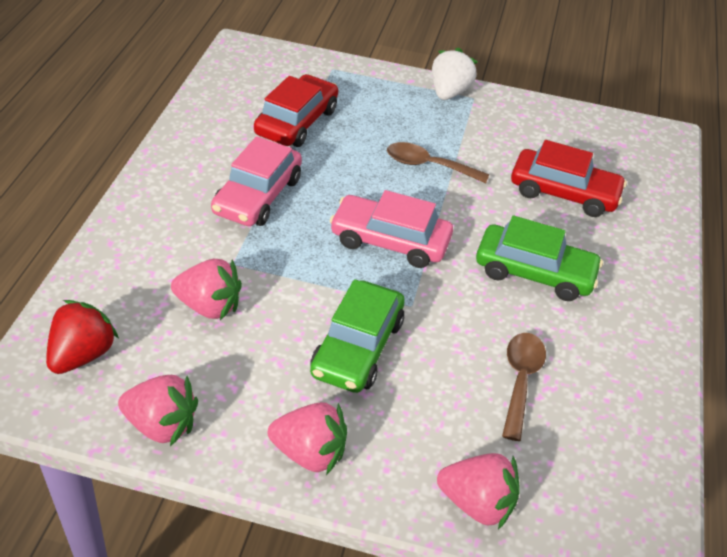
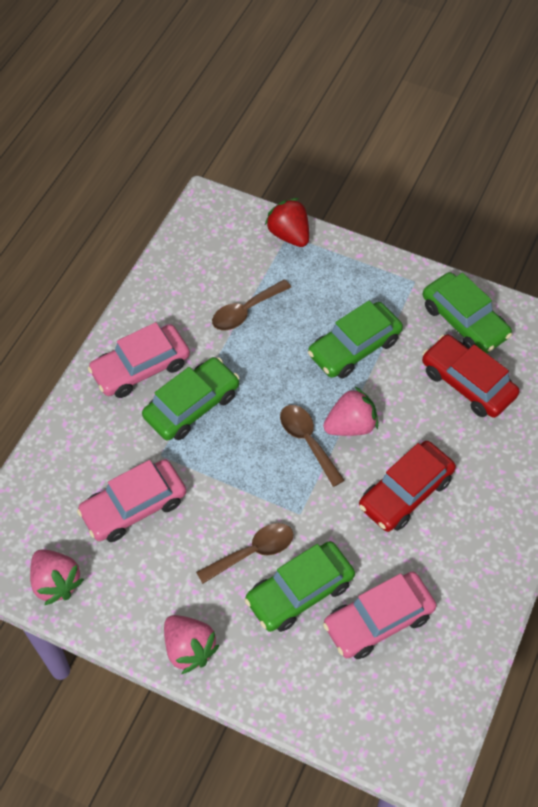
brown spoon: [387,142,489,183] [502,333,546,441] = 2 -> [196,523,294,584] [212,279,291,330] [280,405,345,487] = 3
green car: [310,279,405,393] [476,216,603,301] = 2 -> [142,357,240,440] [245,541,355,632] [308,301,403,378] [423,272,512,353] = 4
pink car: [211,136,302,226] [330,190,453,268] = 2 -> [77,459,186,542] [88,322,190,398] [323,571,437,659] = 3
pink strawberry: [118,375,198,446] [171,259,242,320] [268,402,347,475] [437,453,520,530] = 4 -> [30,549,84,606] [164,615,220,674] [323,386,378,436] = 3
white strawberry: [432,48,478,100] = 1 -> none = 0

